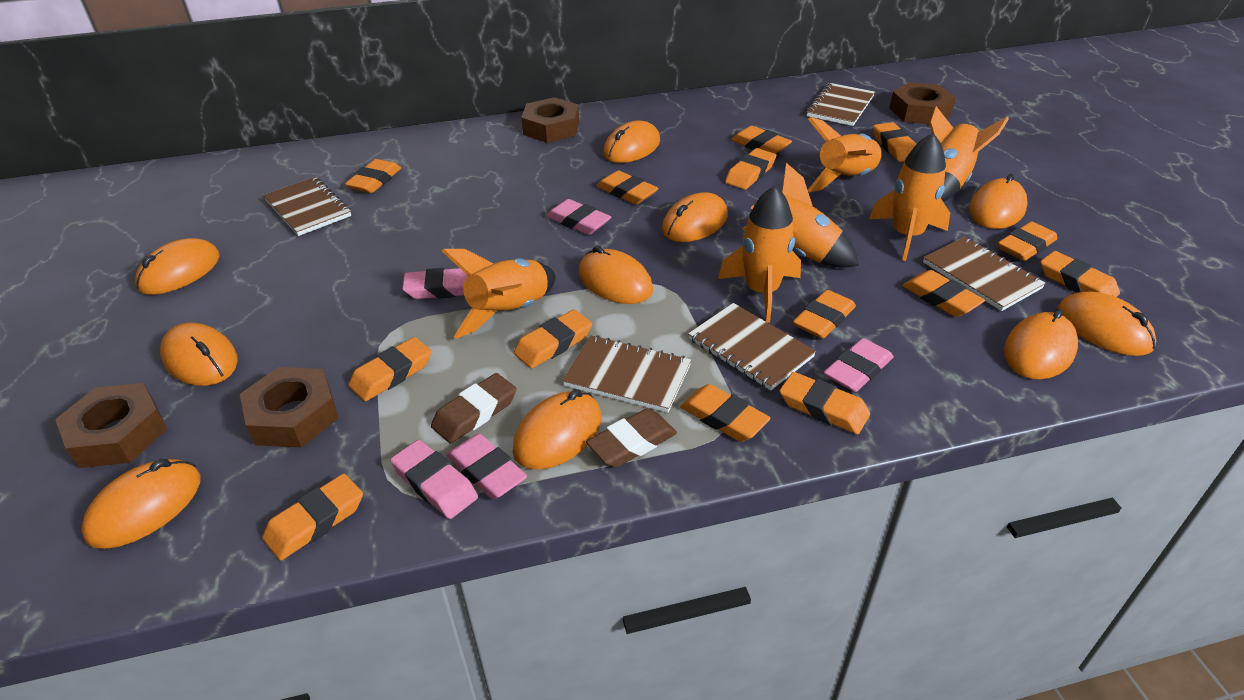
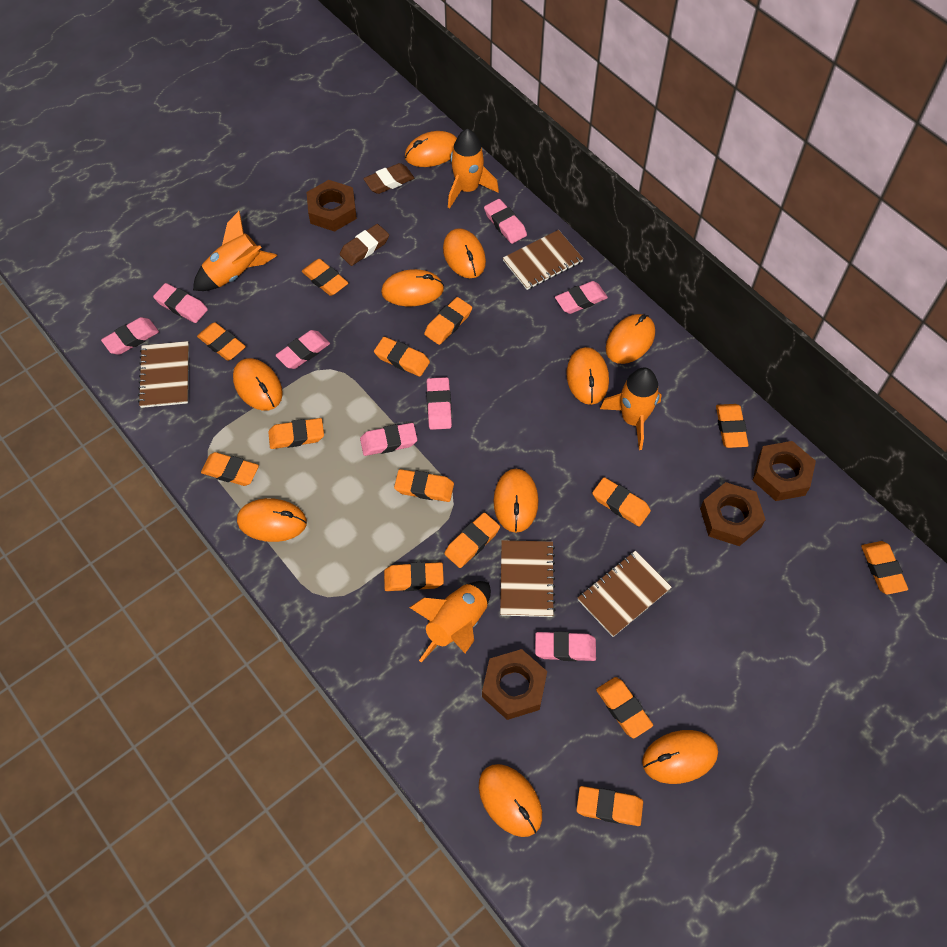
brown notebook: [263,177,351,236] [562,335,691,413] [688,303,816,391] [806,83,875,126] [923,237,1046,311] = 5 -> [138,341,189,408] [500,540,555,617] [503,230,583,290] [578,551,672,637] = 4
orange rocket: [442,249,555,339] [718,186,801,322] [743,163,859,268] [808,117,883,193] [869,133,950,261] [929,106,1009,202] = 6 -> [193,211,277,291] [409,581,491,663] [448,129,499,208] [600,367,662,450] = 4
pink eraser: [390,440,478,519] [402,268,468,299] [446,433,527,499] [546,199,611,235] [824,338,894,392] = 5 -> [101,317,159,355] [153,283,208,323] [275,330,330,369] [360,423,417,456] [426,377,452,430] [484,199,527,244] [535,631,596,661] [555,281,608,314] = 8

